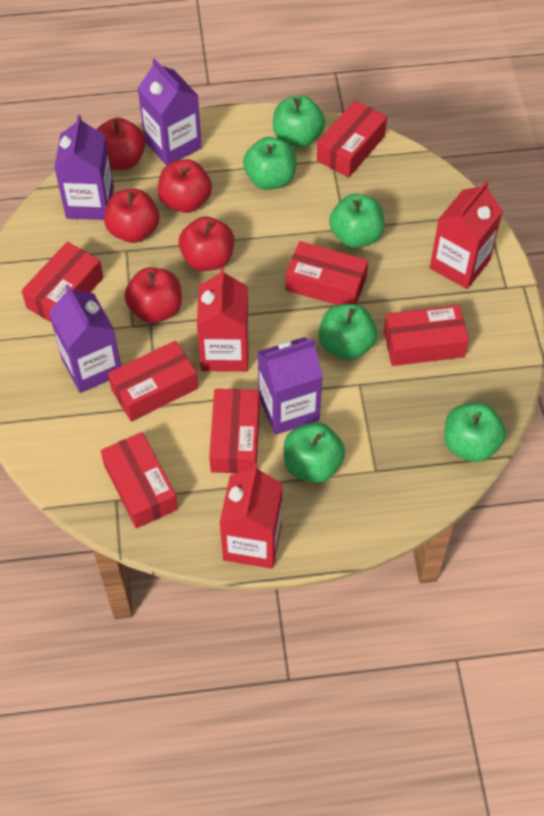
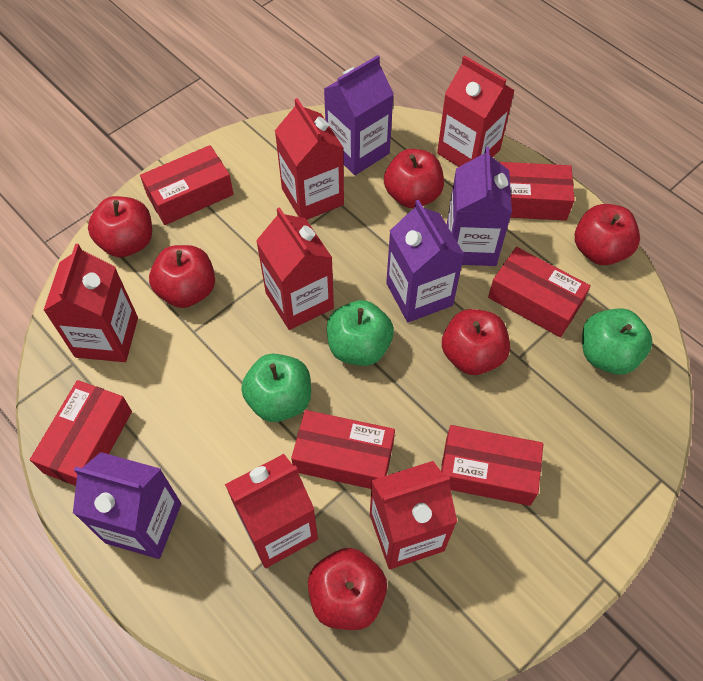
green apple: [243,137,297,190] [273,95,325,148] [284,422,345,483] [318,304,377,360] [329,194,385,248] [444,402,506,462] = 6 -> [241,354,311,422] [327,300,394,366] [582,308,652,374] = 3
red apple: [97,118,146,170] [104,189,159,243] [124,267,182,323] [158,159,212,213] [179,216,235,271] = 5 -> [88,196,152,257] [149,245,215,308] [308,548,387,630] [384,149,444,208] [442,309,510,375] [575,204,640,265] = 6
red box: [21,242,104,323] [101,432,178,529] [108,340,198,421] [209,389,260,474] [286,241,368,305] [317,100,387,178] [384,305,469,366] = 7 -> [30,380,132,486] [140,145,234,225] [291,410,395,489] [441,425,543,506] [488,247,591,337] [499,162,575,221] = 6
red carton: [197,267,249,372] [220,464,283,569] [430,181,503,289] = 3 -> [43,244,138,362] [225,454,318,568] [256,207,334,330] [275,98,344,220] [370,461,457,569] [437,55,515,167] = 6

